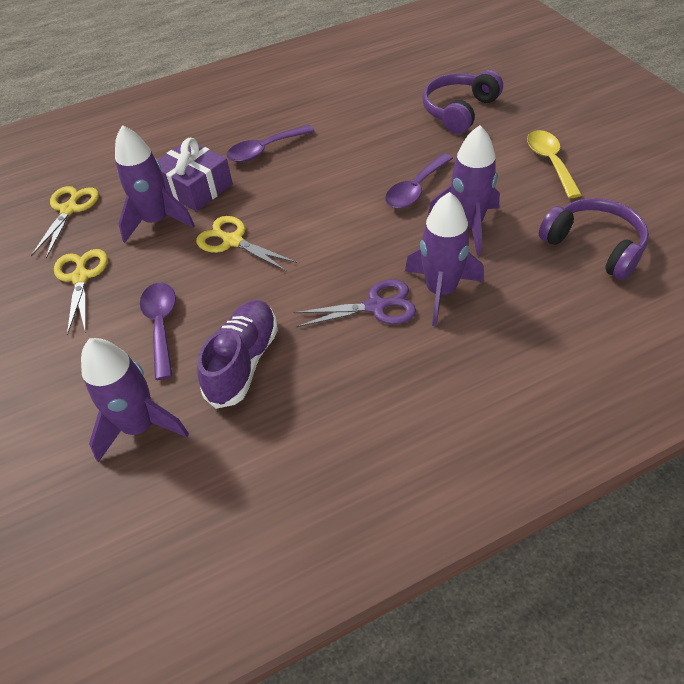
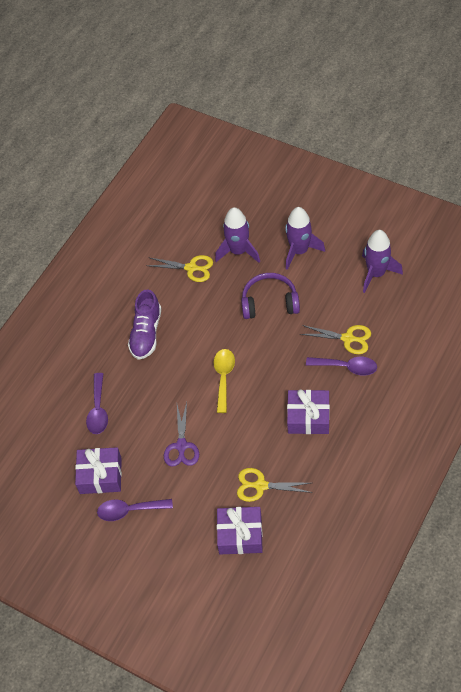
purple gift: [157,138,233,211] = 1 -> [75,447,122,494] [217,507,263,554] [287,390,330,434] = 3
purple headphones: [422,70,503,134] [539,198,649,280] = 2 -> [241,273,300,319] = 1
purple rocket: [81,338,189,462] [115,125,195,243] [405,192,484,326] [427,125,500,255] = 4 -> [215,207,260,263] [285,207,325,270] [362,230,403,293] = 3

